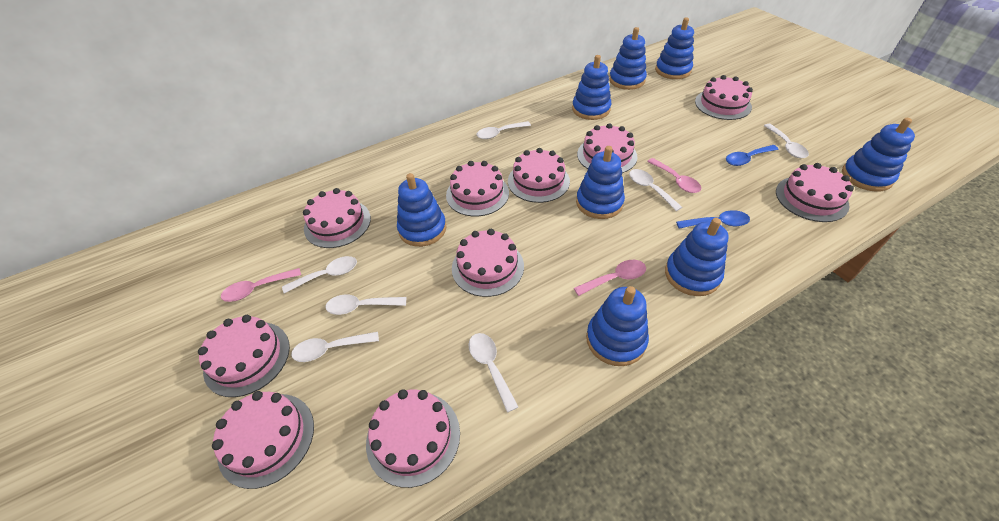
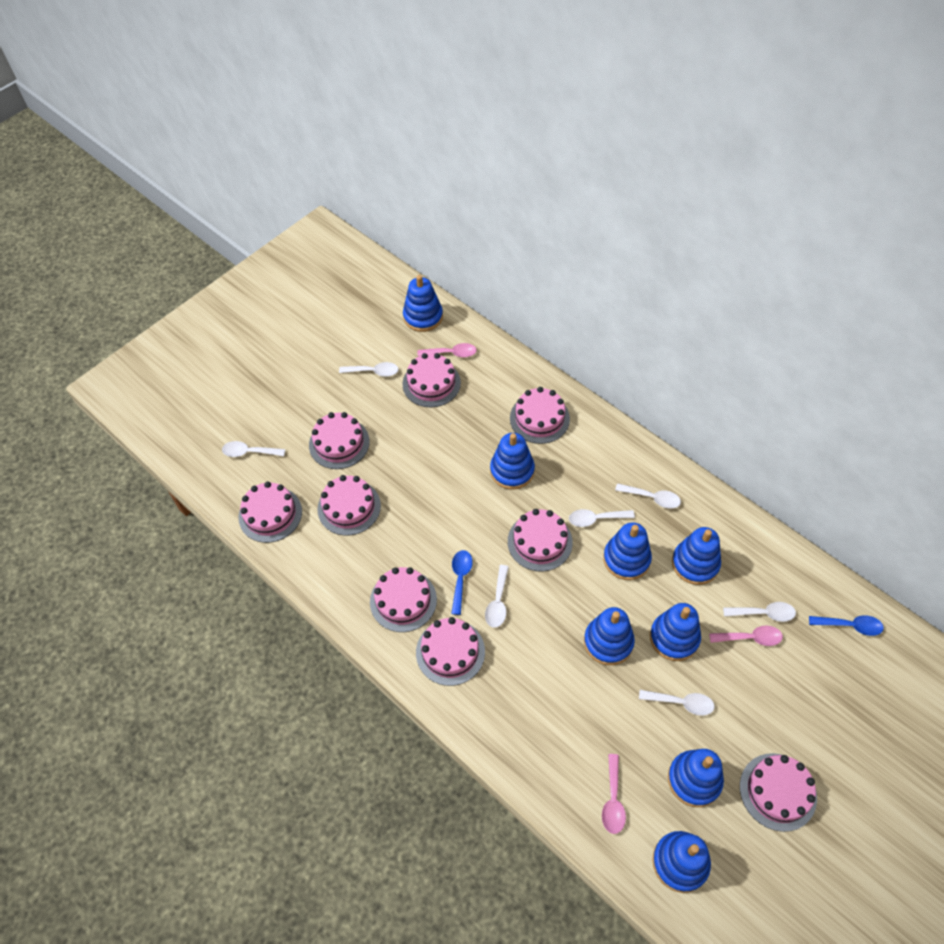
pink cake: [198,315,290,397] [212,391,314,489] [303,188,371,248] [366,389,460,488] [446,161,509,216] [452,229,524,297] [508,148,570,203] [577,123,638,173] [695,75,753,120] [776,163,854,222] = 10 -> [238,481,302,543] [309,412,370,469] [317,475,381,536] [370,567,437,632] [402,353,461,407] [416,617,485,686] [508,509,573,571] [510,387,570,444] [740,753,817,832] = 9

